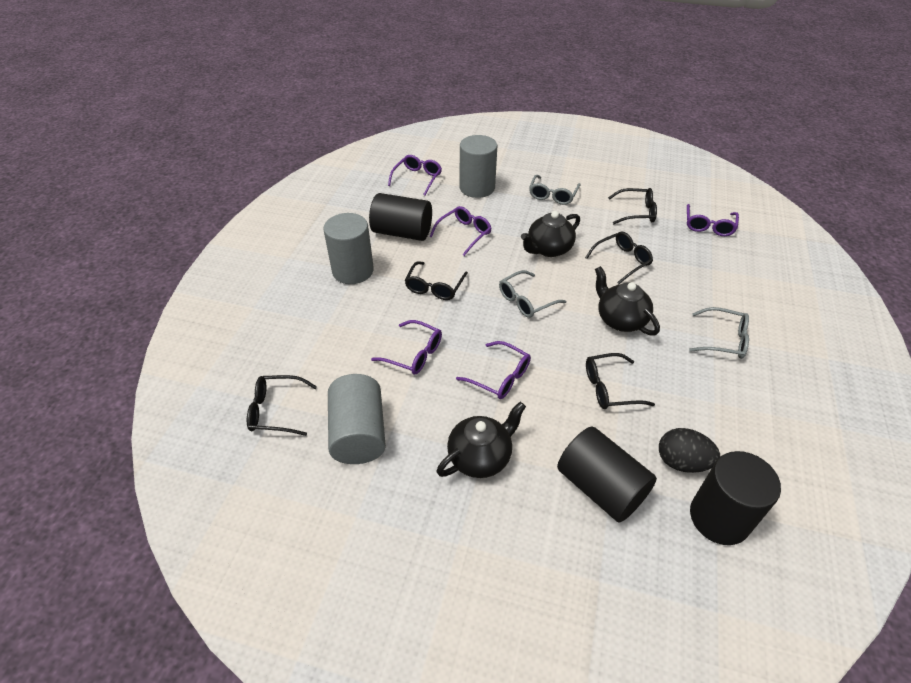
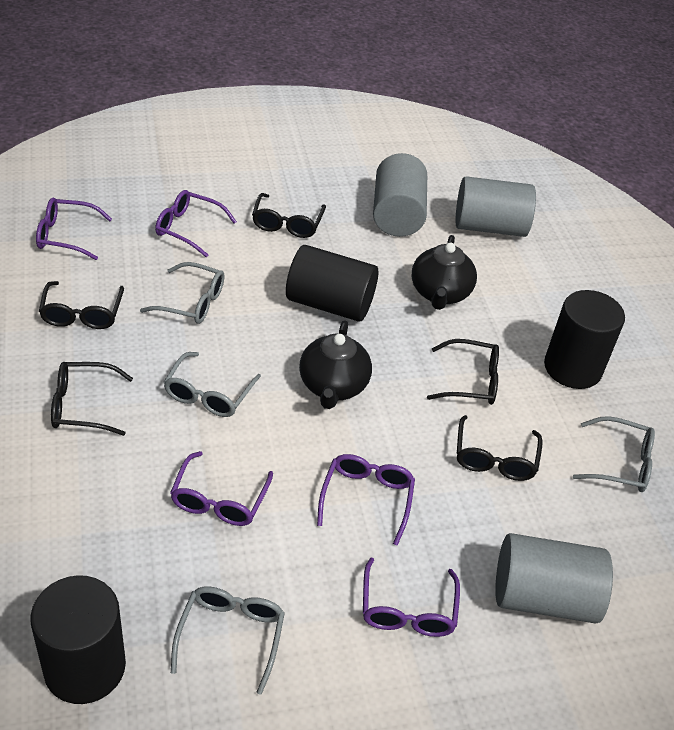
black egg: [659,428,720,473] = 1 -> none = 0
black teapot: [437,402,526,478] [521,211,580,257] [595,266,660,336] = 3 -> [299,320,372,409] [412,235,477,310] = 2
grey glasses: [499,270,566,318] [529,175,581,205] [689,307,749,359] = 3 -> [140,262,225,324] [164,352,261,417] [171,586,285,695] [573,416,655,492] = 4

